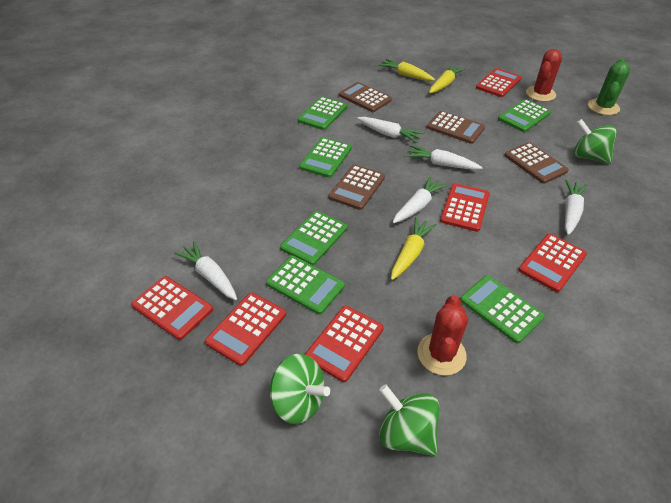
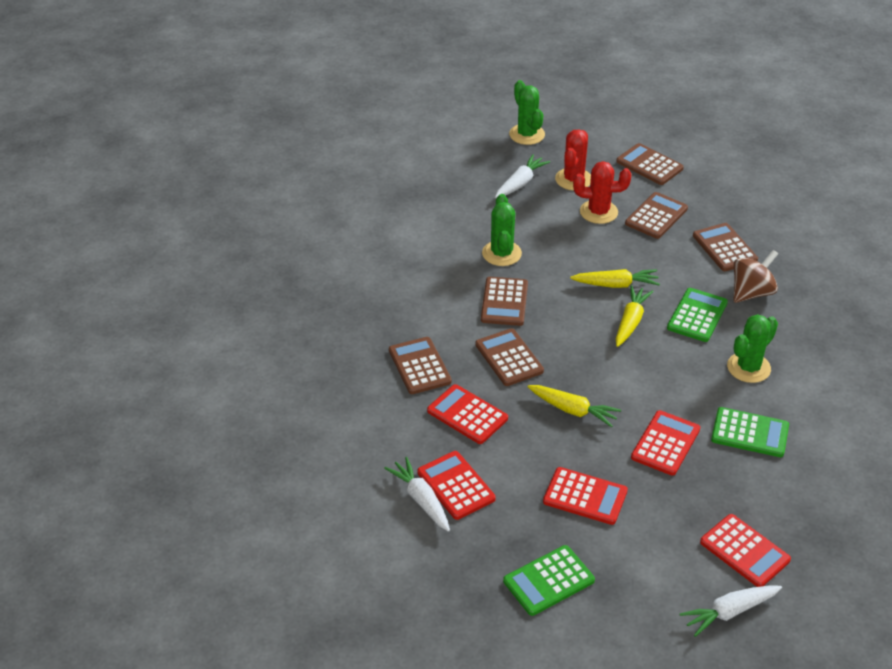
brown calculator: [329,164,385,210] [339,82,392,112] [427,111,485,144] [504,142,569,184] = 4 -> [389,337,452,394] [475,328,544,386] [481,277,528,326] [616,143,684,185] [625,192,688,239] [693,223,758,271] = 6
brown spinning top: none = 0 -> [733,250,778,303] = 1
green cactus: [588,59,630,115] = 1 -> [482,194,522,266] [509,80,545,145] [727,314,778,383] = 3
green calculator: [266,256,345,315] [280,211,347,265] [298,97,347,130] [299,137,352,178] [460,275,545,344] [498,99,551,132] = 6 -> [503,545,595,616] [667,288,728,342] [711,407,789,457] = 3
green spinning top: [270,354,330,424] [379,384,440,456] [574,119,617,164] = 3 -> none = 0
red calculator: [131,276,213,340] [205,292,286,366] [305,306,384,382] [440,183,490,232] [476,68,521,97] [518,234,587,292] = 6 -> [417,451,496,520] [427,384,508,444] [543,467,628,525] [631,410,700,476] [700,514,791,587] = 5
white carrot: [174,241,237,300] [357,117,424,143] [393,176,448,223] [406,145,483,170] [565,180,587,235] = 5 -> [384,457,450,532] [495,154,550,198] [679,585,782,637] = 3

